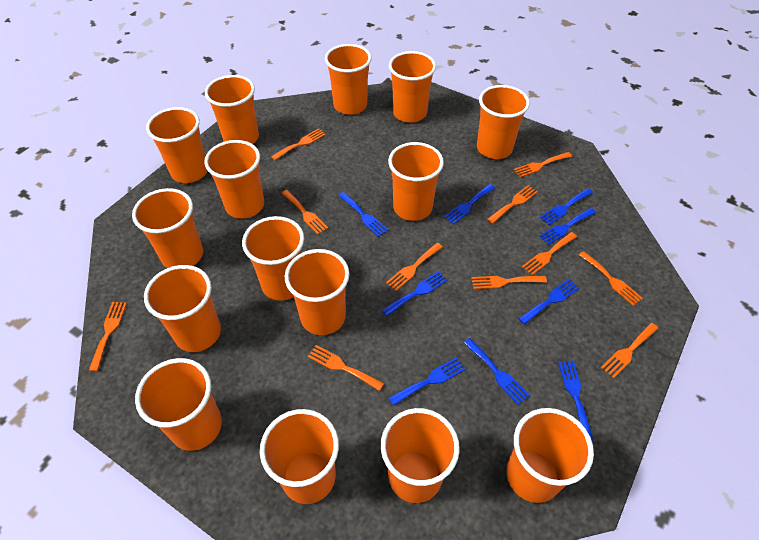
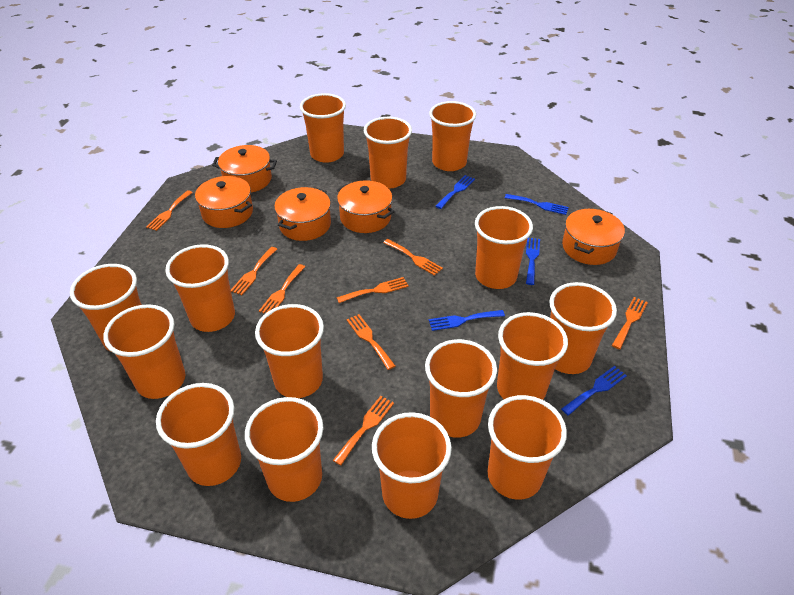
blue fork: [338,192,388,237] [382,271,447,316] [389,357,465,406] [444,184,495,224] [464,338,530,405] [518,279,579,325] [539,208,596,245] [540,188,593,225] [558,360,593,440] = 9 -> [429,310,505,331] [436,175,475,209] [505,194,569,215] [526,237,540,285] [561,366,627,416] = 5
orange fork: [89,302,127,371] [271,129,326,160] [281,190,328,234] [308,345,384,391] [386,243,443,291] [471,276,547,289] [487,185,538,224] [514,152,572,177] [522,232,577,275] [579,251,643,306] [601,323,659,378] = 11 -> [146,190,193,231] [231,247,277,295] [259,264,305,313] [333,396,394,466] [336,277,409,303] [347,314,395,370] [383,239,443,276] [612,297,648,349] = 8
orange pot: none = 0 -> [195,176,253,228] [212,145,277,193] [274,187,331,241] [337,180,395,233] [562,209,625,265] = 5

